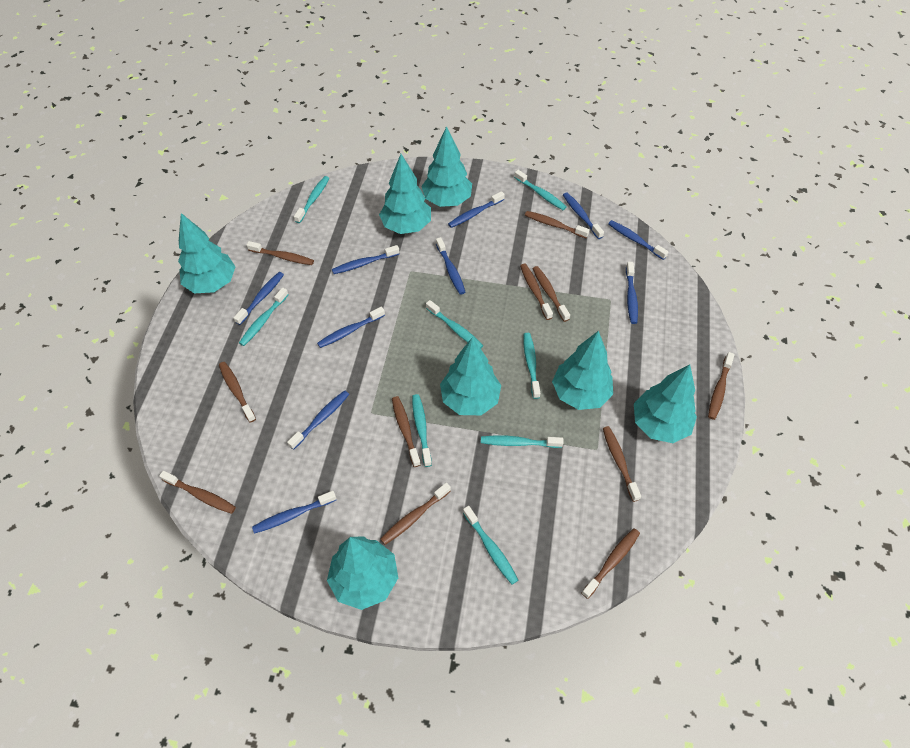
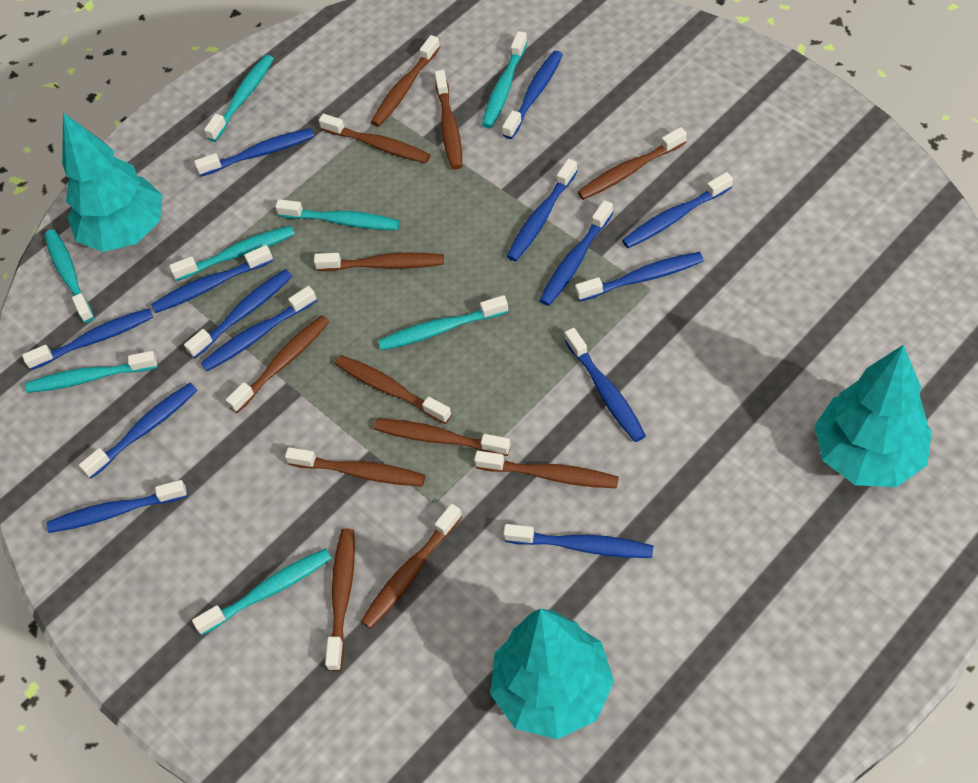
blue toothbrush: [234,272,284,325] [252,491,337,534] [287,390,349,450] [317,307,385,348] [332,245,400,274] [436,237,465,295] [448,191,505,228] [563,192,604,239] [608,220,669,260] [626,262,638,324] = 10 -> [22,308,153,370] [47,480,187,533] [79,383,197,479] [151,245,273,313] [184,269,292,358] [194,128,314,176] [201,286,317,371] [502,51,563,139] [503,524,653,558] [507,159,578,261] [539,200,613,306] [565,328,646,442] [575,252,704,302] [622,172,733,248] = 14
brown toothbrush: [159,471,236,514] [219,362,256,423] [247,241,314,265] [380,482,451,545] [392,396,421,467] [520,264,553,320] [525,211,590,238] [533,266,570,322] [581,528,640,599] [603,426,641,502] [708,352,735,420] = 11 -> [226,315,330,413] [285,447,425,486] [314,253,444,271] [319,114,430,163] [325,528,355,671] [335,355,452,424] [361,504,463,629] [371,35,440,127] [374,419,511,456] [435,70,462,170] [474,451,619,488] [578,127,687,200] = 12
turquoise tree: [178,213,235,293] [327,536,398,610] [379,154,431,234] [421,126,472,207] [440,337,501,415] [552,331,613,410] [634,364,697,443] = 7 -> [62,113,162,252] [490,609,614,739] [814,345,932,487] = 3

